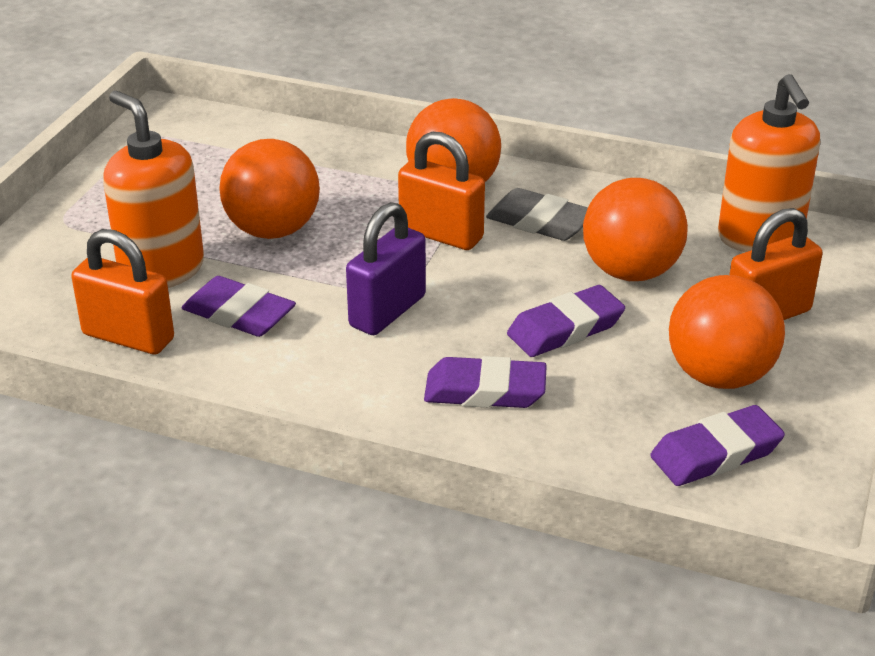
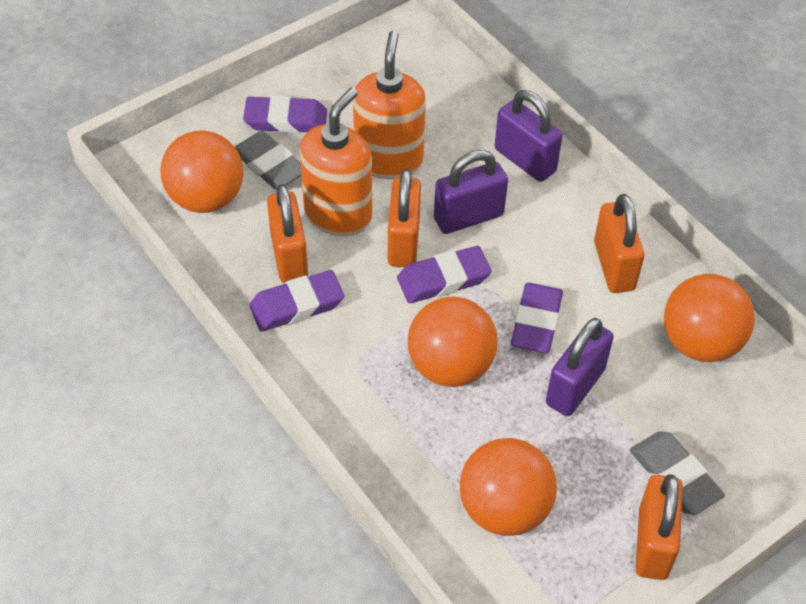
grey eraser: [486,188,588,241] = 1 -> [235,131,301,190] [630,431,725,515] = 2
orange padlock: [71,229,174,354] [398,132,485,250] [729,208,823,320] = 3 -> [267,184,308,283] [388,169,421,267] [594,194,644,293] [635,474,683,580] = 4
purple padlock: [346,202,426,335] = 1 -> [434,150,508,234] [494,90,562,182] [546,318,614,416] = 3

